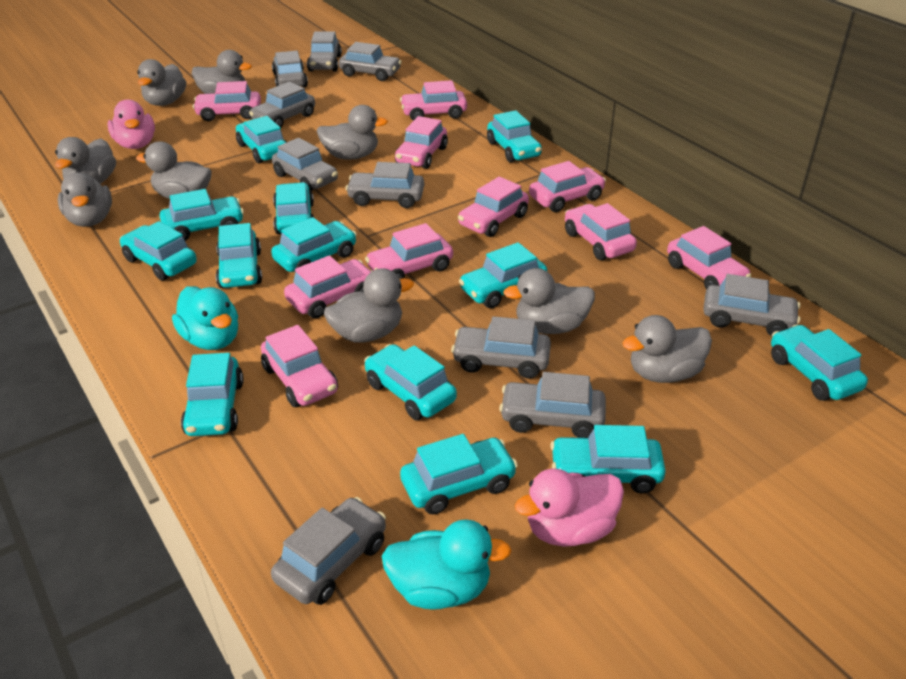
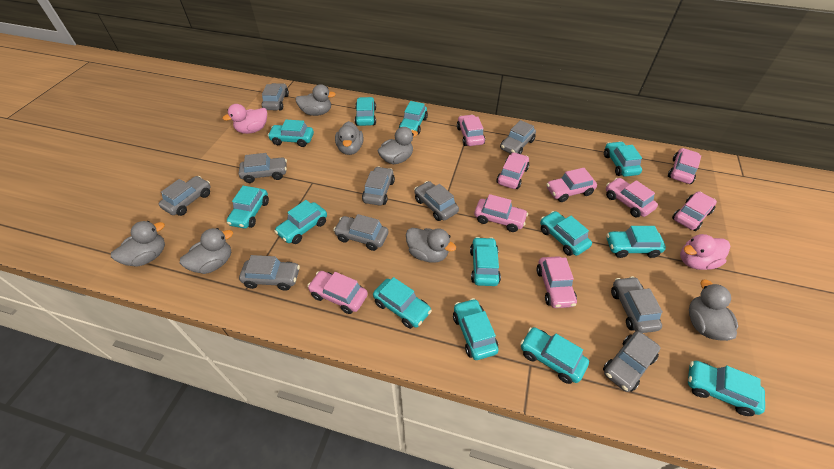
grey duck: [55,137,116,184] [58,172,112,227] [136,141,212,199] [137,59,186,106] [192,50,252,94] [317,105,388,160] [324,268,414,342] [503,268,595,334] [622,315,712,383] = 9 -> [111,221,165,267] [180,228,233,274] [295,84,336,116] [335,121,363,155] [378,127,418,164] [406,228,456,263] [689,279,738,341] = 7
pink car: [192,81,261,121] [261,325,338,407] [284,255,373,318] [365,223,453,279] [395,116,448,169] [400,80,467,121] [458,176,529,237] [529,161,606,212] [565,203,637,260] [667,226,751,290] = 10 -> [307,271,368,314] [457,114,485,146] [474,194,528,232] [497,152,529,189] [536,256,577,308] [546,168,597,202] [606,178,658,217] [668,148,701,184] [672,191,717,231] = 9
turquoise duck: [172,286,238,350] [382,519,512,609] = 2 -> none = 0

